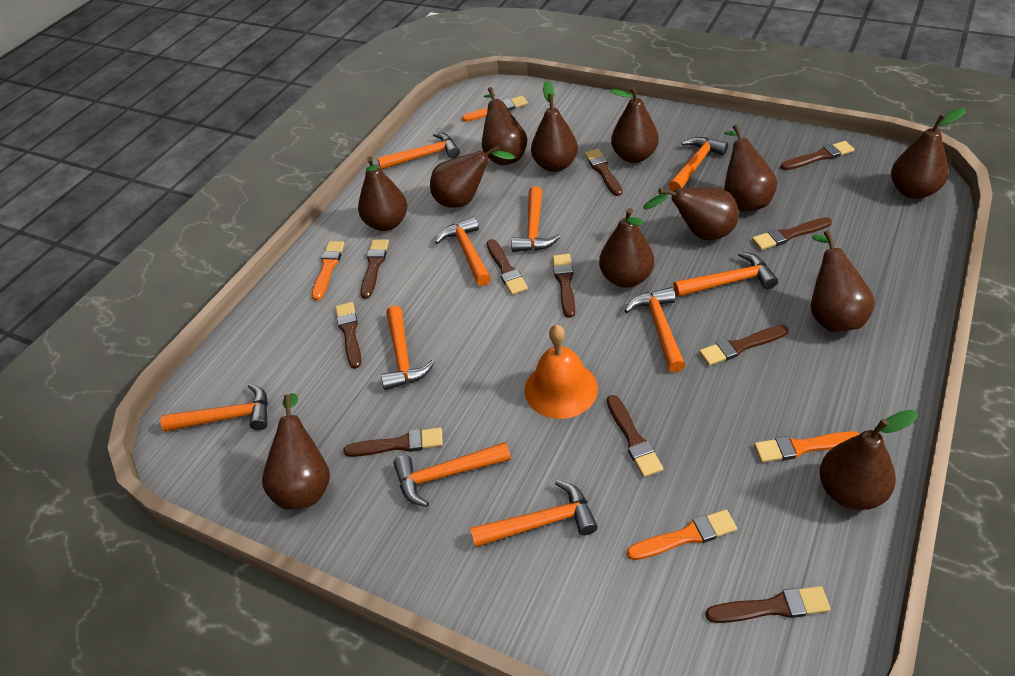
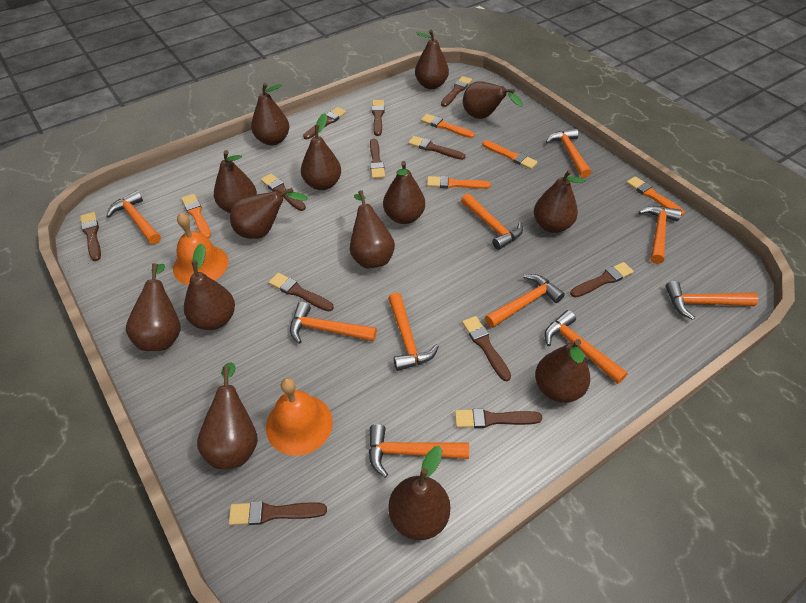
brown brush: [335,302,361,369] [343,427,443,457] [360,239,389,299] [487,239,528,295] [552,254,575,318] [585,149,622,196] [607,395,663,477] [699,325,788,366] [705,586,831,623] [752,217,832,250] [781,141,854,170] = 11 -> [80,212,101,261] [229,501,327,525] [261,174,306,211] [269,273,334,312] [303,107,346,139] [370,139,385,179] [372,100,385,136] [408,136,466,160] [441,76,472,107] [455,408,542,428] [462,316,511,381] [570,262,634,298] = 12
brown pear: [262,393,330,510] [358,156,407,231] [430,145,515,208] [482,87,527,165] [531,81,578,172] [599,208,654,288] [610,86,659,163] [643,188,739,240] [724,124,777,212] [811,230,875,332] [819,410,918,510] [891,108,966,199] = 12 -> [126,263,181,351] [184,243,235,330] [197,362,258,469] [214,150,257,213] [230,188,308,239] [251,83,289,145] [301,113,341,190] [350,190,395,268] [383,161,425,224] [388,446,450,540] [415,29,449,89] [463,81,523,119] [534,169,585,233] [535,339,590,403] = 14
orange bell: [525,324,598,419] = 1 -> [173,213,228,285] [266,378,333,456] = 2
orange brush: [312,241,345,300] [462,96,528,122] [627,510,737,560] [754,431,860,463] = 4 -> [181,194,211,238] [421,114,475,138] [427,176,491,189] [482,140,538,169] [626,176,685,216] = 5

